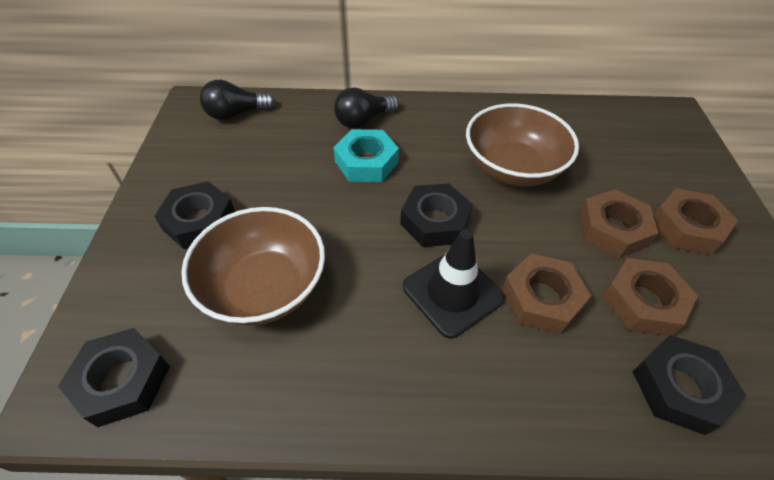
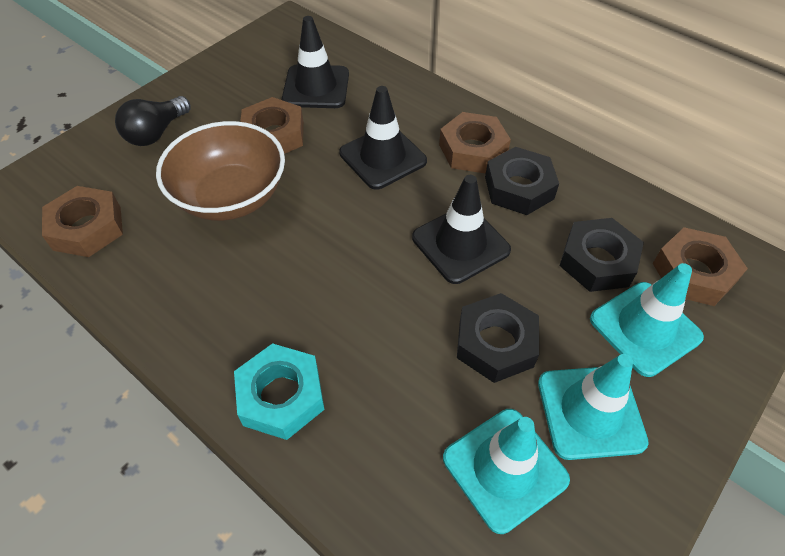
black light bulb: [200,80,275,120] [334,87,399,129] = 2 -> [115,96,191,146] = 1
black nut: [58,328,170,427] [154,181,235,249] [400,183,473,247] [633,335,746,435] = 4 -> [457,293,539,383] [485,147,559,215] [559,218,644,292] = 3
black traffic cone: [403,229,505,338] = 1 -> [282,16,349,108] [339,86,427,190] [412,175,511,284] = 3
brown bowl: [181,207,325,326] [466,103,579,187] = 2 -> [156,121,285,221] = 1
turquoise traffic cone: none = 0 -> [443,409,570,534] [538,354,649,460] [590,263,704,377] = 3

